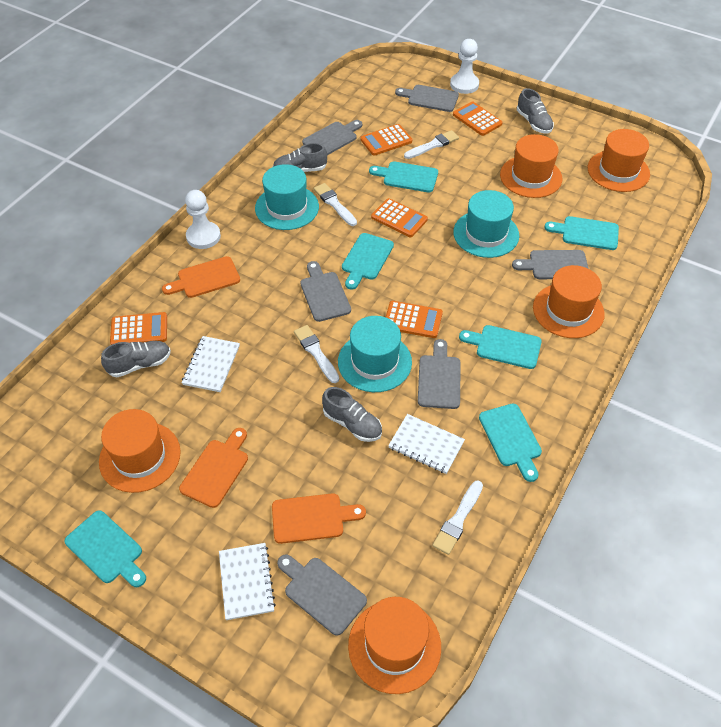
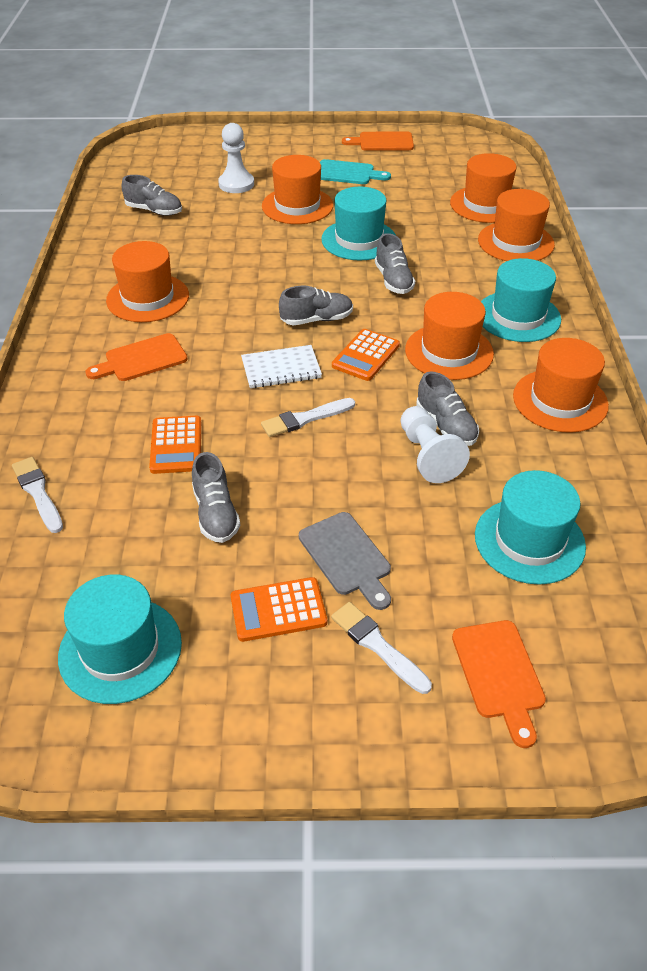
grey cutting board: [277,554,367,636] [300,261,351,322] [302,120,362,155] [395,85,459,112] [418,339,461,409] [512,250,589,279] = 6 -> [299,512,391,610] = 1
grey shoe: [101,341,171,377] [273,143,327,172] [322,387,382,442] [517,88,554,134] = 4 -> [122,175,182,216] [192,452,240,543] [279,286,353,325] [375,233,415,294] [416,371,479,446] = 5
orange calculator: [110,312,167,345] [360,124,412,156] [371,198,428,237] [386,301,443,338] [453,101,503,136] = 5 -> [149,416,201,474] [231,577,327,642] [332,329,400,381] = 3
orange hat: [99,409,181,493] [348,597,441,694] [500,134,562,198] [533,265,605,338] [587,129,650,192] = 5 -> [106,241,189,322] [262,155,333,224] [405,292,494,380] [450,153,517,223] [478,189,555,261] [513,338,609,433] = 6
turquoise cutting board: [64,510,146,587] [342,233,394,290] [369,161,438,192] [459,325,542,369] [479,404,542,482] [544,216,619,250] = 6 -> [320,159,391,184] = 1
turquoise hat: [255,164,319,230] [338,316,412,392] [453,190,519,258] = 3 -> [58,575,182,704] [321,187,396,261] [475,470,586,585] [481,258,561,342] = 4
white brush: [294,325,339,383] [314,183,357,226] [404,130,459,159] [432,480,483,555] = 4 -> [12,457,63,533] [261,398,355,437] [331,602,432,694] = 3
white notebook: [182,336,240,392] [219,543,276,620] [388,414,465,474] = 3 -> [241,345,322,388] = 1

